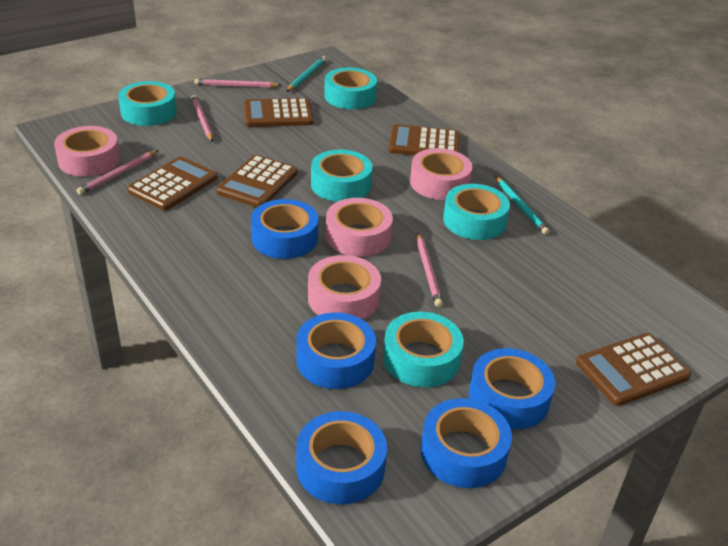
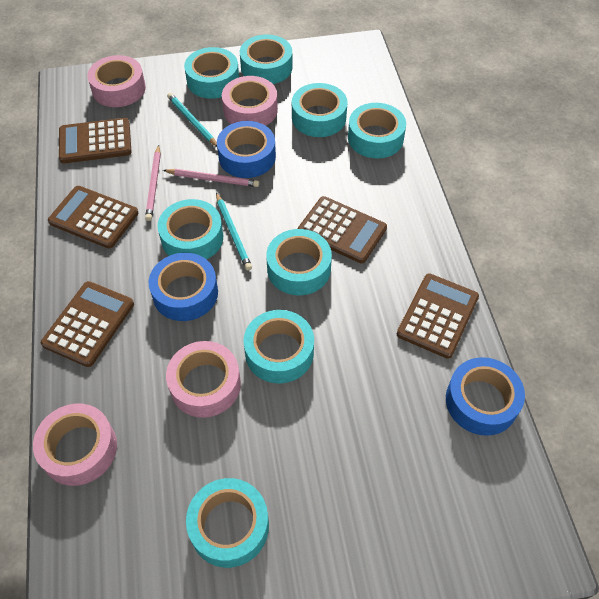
blue tape: [251,199,318,259] [296,411,387,504] [297,313,376,389] [421,398,512,488] [469,348,555,429] = 5 -> [148,253,218,321] [217,121,276,178] [446,357,525,436] = 3
pink pencil: [76,150,159,195] [191,95,213,142] [194,79,281,88] [417,233,443,307] = 4 -> [145,145,161,221] [163,169,259,187] = 2
turquoise tape: [118,81,177,126] [311,150,373,202] [324,67,377,109] [383,312,464,387] [443,184,510,240] = 5 -> [158,199,223,259] [184,47,239,99] [186,478,269,568] [240,34,293,84] [243,310,314,383] [266,229,332,295] [292,83,348,137] [348,103,406,159] = 8

